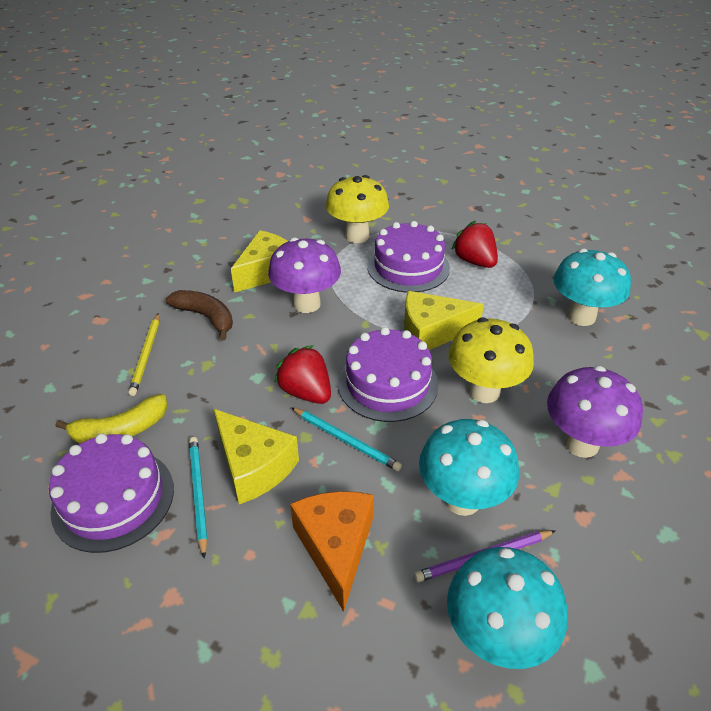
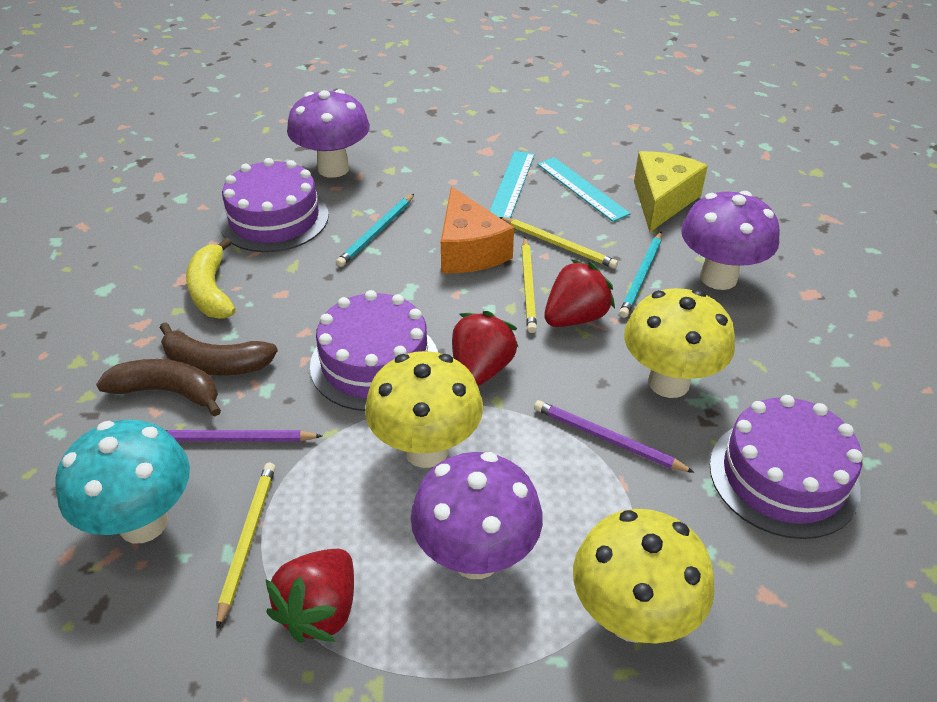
brown banana: [166,290,233,341] = 1 -> [96,359,221,417] [160,322,278,375] = 2
purple mushroom: [268,237,341,313] [547,366,643,458] = 2 -> [287,89,370,178] [411,452,543,579] [681,191,780,290] = 3
purple pencil: [414,530,556,582] = 1 -> [165,430,322,442] [534,400,695,473] = 2
red strawberry: [274,345,331,404] [451,221,498,268] = 2 -> [266,549,354,643] [452,311,518,386] [545,259,615,327] = 3
turquoise mushroom: [419,419,519,516] [447,547,567,669] [553,249,631,326] = 3 -> [55,419,190,543] = 1
turquoise ruler: none = 0 -> [490,151,535,218] [537,157,631,222] = 2
yellow cheese: [214,409,299,504] [231,230,288,293] [404,291,484,350] = 3 -> [634,151,708,232] = 1
yellow mushroom: [326,175,389,243] [448,317,534,403] = 2 -> [365,351,483,468] [573,509,715,644] [624,288,735,398] = 3
yellow pencil: [128,313,159,396] = 1 -> [216,463,276,629] [499,217,618,269] [522,237,537,333] = 3

